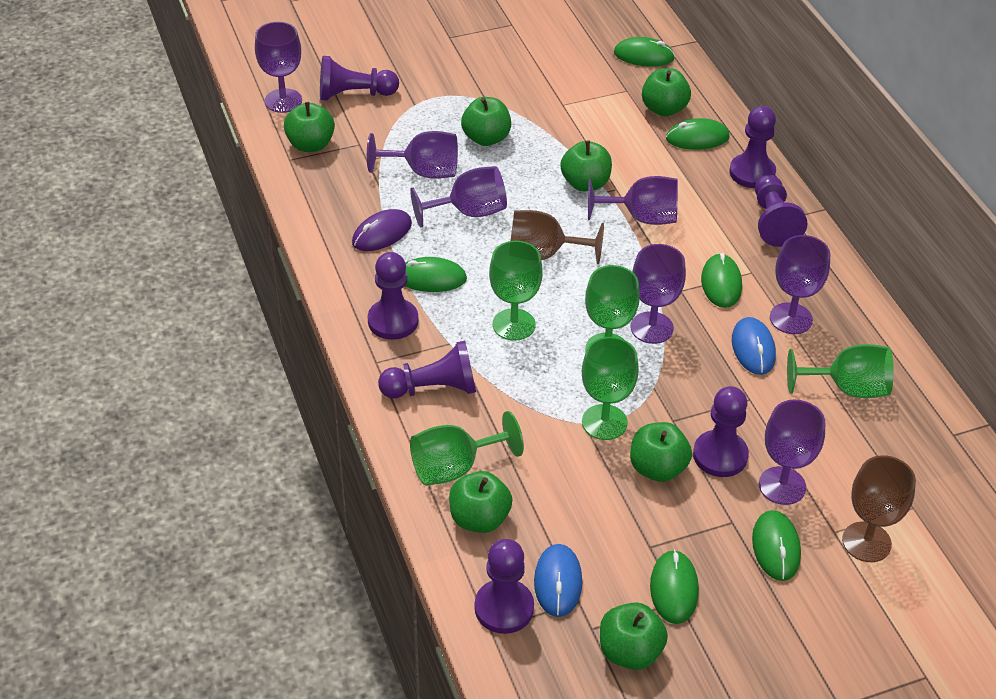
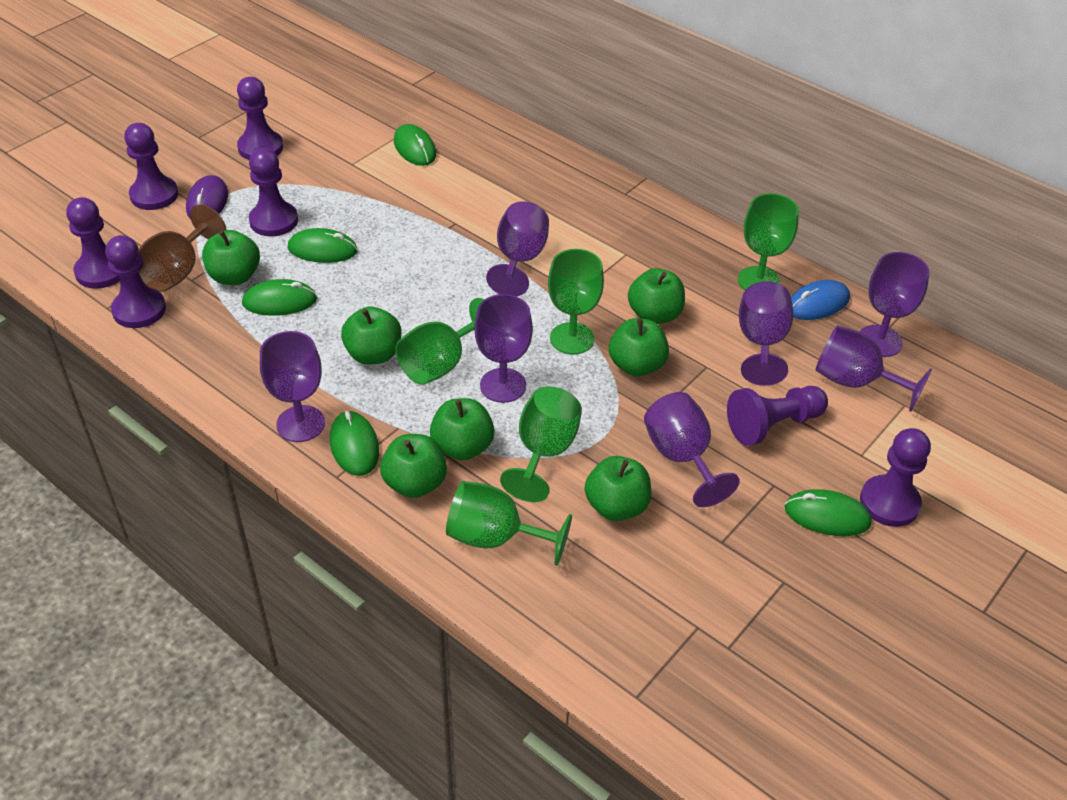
blue mouse: [534,544,582,617] [732,317,776,375] = 2 -> [791,280,850,320] = 1
brown goblet: [511,210,604,264] [842,455,916,562] = 2 -> [138,204,226,292] = 1
green mouse: [405,257,467,292] [614,37,675,66] [650,549,699,624] [666,118,730,150] [701,253,742,308] [752,510,801,581] = 6 -> [242,279,317,316] [288,228,358,263] [330,411,379,476] [394,124,436,166] [785,489,872,536] = 5

